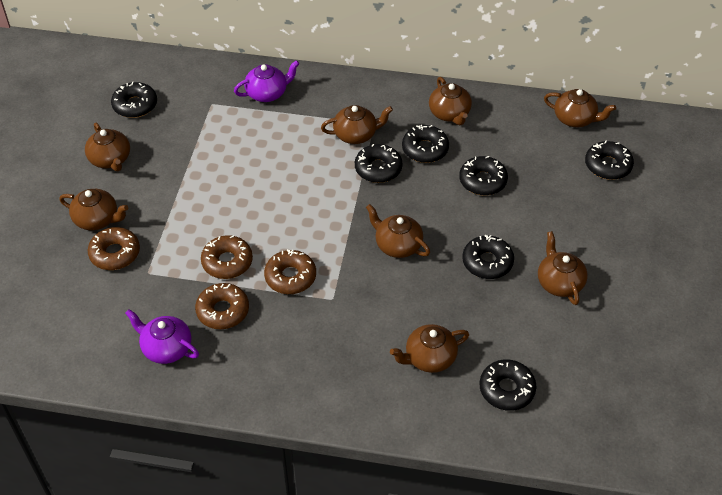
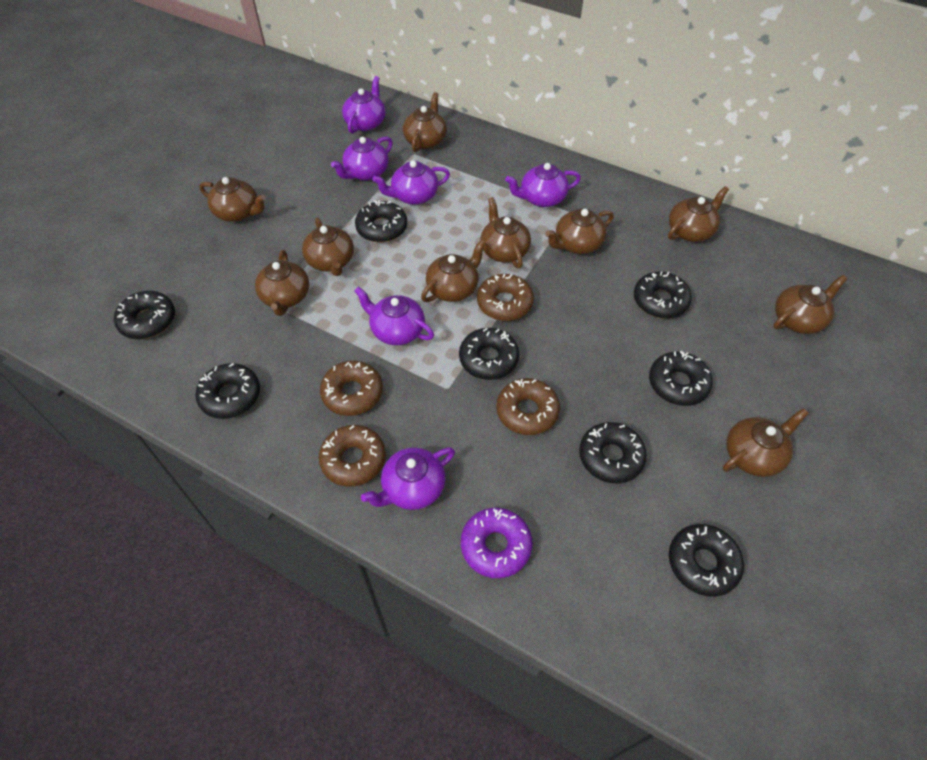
black donut: [111,82,157,118] [355,144,402,183] [402,125,449,163] [459,156,508,195] [462,235,514,279] [479,359,537,411] [585,141,634,180] = 7 -> [114,291,175,339] [195,363,260,419] [355,200,407,242] [459,328,519,380] [579,422,647,483] [634,272,692,319] [649,351,713,406] [669,524,744,597] = 8
brown teapot: [59,189,128,230] [85,123,130,171] [321,105,393,144] [366,204,430,258] [390,324,469,373] [429,77,472,125] [538,231,588,305] [544,89,616,127] = 8 -> [200,177,266,222] [255,250,309,316] [302,217,354,276] [403,92,447,152] [421,240,486,302] [480,197,531,268] [545,209,614,254] [668,186,729,242] [723,408,809,477] [773,275,847,334] = 10
purple donut: none = 0 -> [461,508,532,578] = 1
purple teapot: [125,309,199,364] [234,60,300,102] = 2 -> [331,137,393,180] [342,76,386,134] [354,286,434,345] [361,447,455,510] [372,160,450,205] [505,163,581,207] = 6

